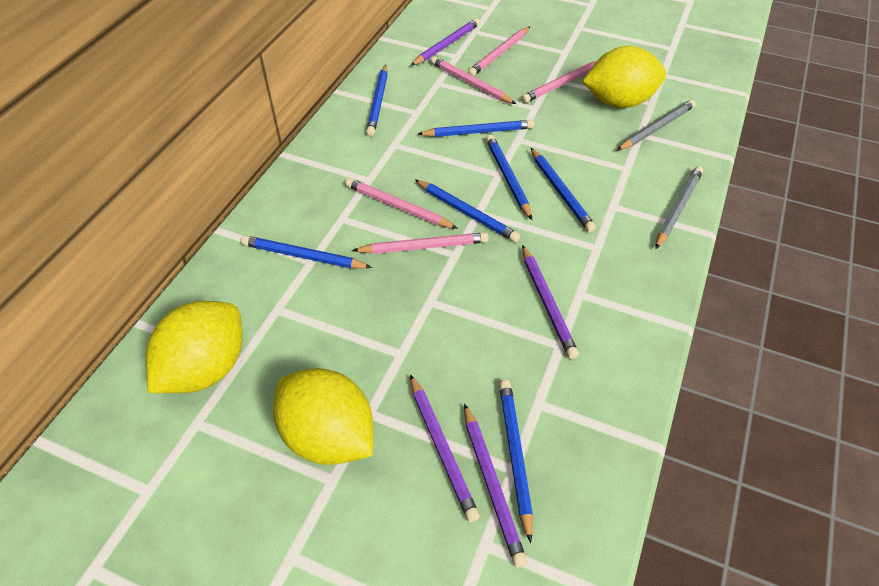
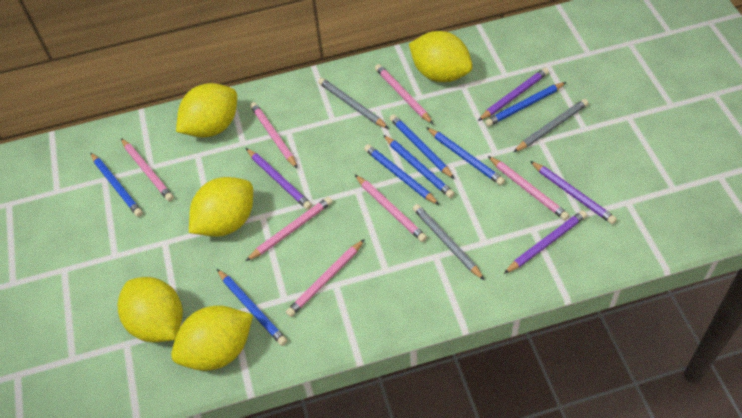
grey pencil: [617,99,696,151] [655,166,703,249] = 2 -> [318,78,389,129] [413,204,484,280] [514,99,588,152] = 3
pink pencil: [345,178,458,229] [352,232,489,254] [431,56,516,104] [468,27,530,76] [521,61,596,103] = 5 -> [121,138,174,201] [246,197,332,261] [250,102,298,169] [286,239,365,317] [355,175,427,242] [375,64,433,124] [488,156,569,220] = 7
yellow lemon: [146,301,242,393] [273,368,373,465] [582,46,666,108] = 3 -> [117,277,183,342] [171,305,253,371] [176,83,237,137] [189,177,253,237] [409,31,473,82] = 5

